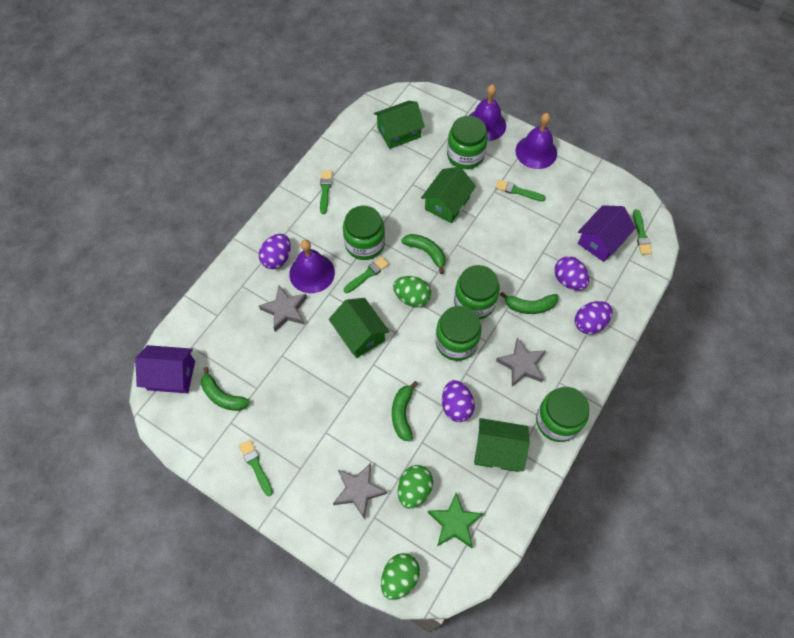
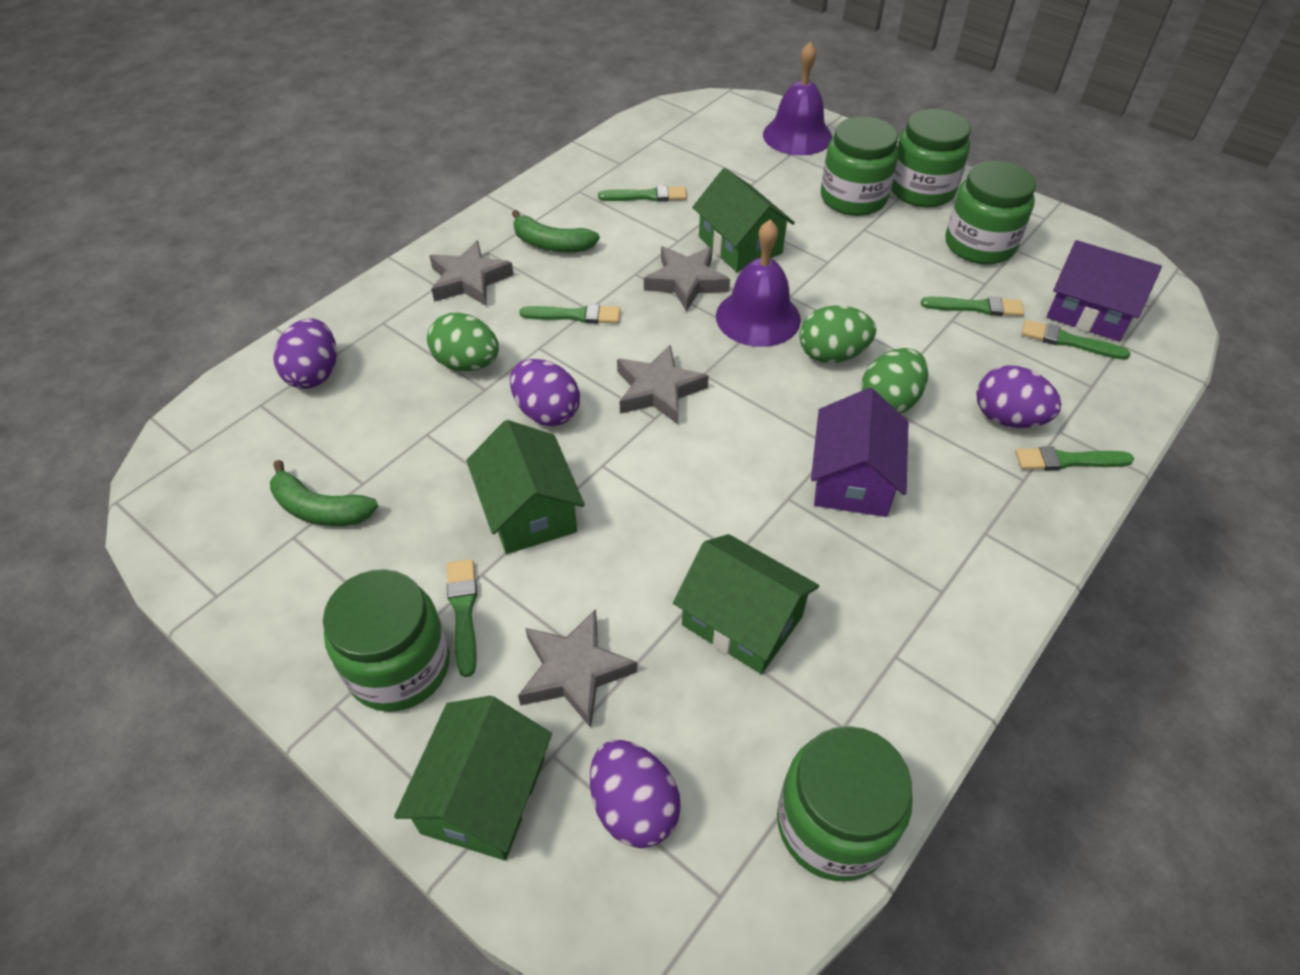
green banana: [201,367,250,411] [392,381,418,442] [401,234,445,274] [500,292,558,314] = 4 -> [270,460,378,526] [512,210,600,252] = 2
green brush: [239,440,273,496] [320,171,332,214] [344,257,389,293] [495,180,546,201] [633,209,652,255] = 5 -> [447,559,477,677] [519,304,620,324] [598,185,687,202] [921,296,1024,316] [1015,447,1134,470] [1021,320,1130,360] = 6
green star: [428,493,483,548] = 1 -> none = 0
grey star: [259,286,307,332] [333,463,387,518] [496,338,546,387] = 3 -> [429,240,514,306] [518,609,637,728] [617,345,709,424] [644,246,730,312] = 4
purple bell: [289,240,335,293] [469,84,506,141] [515,113,557,169] = 3 -> [716,220,801,347] [763,41,832,156] = 2

